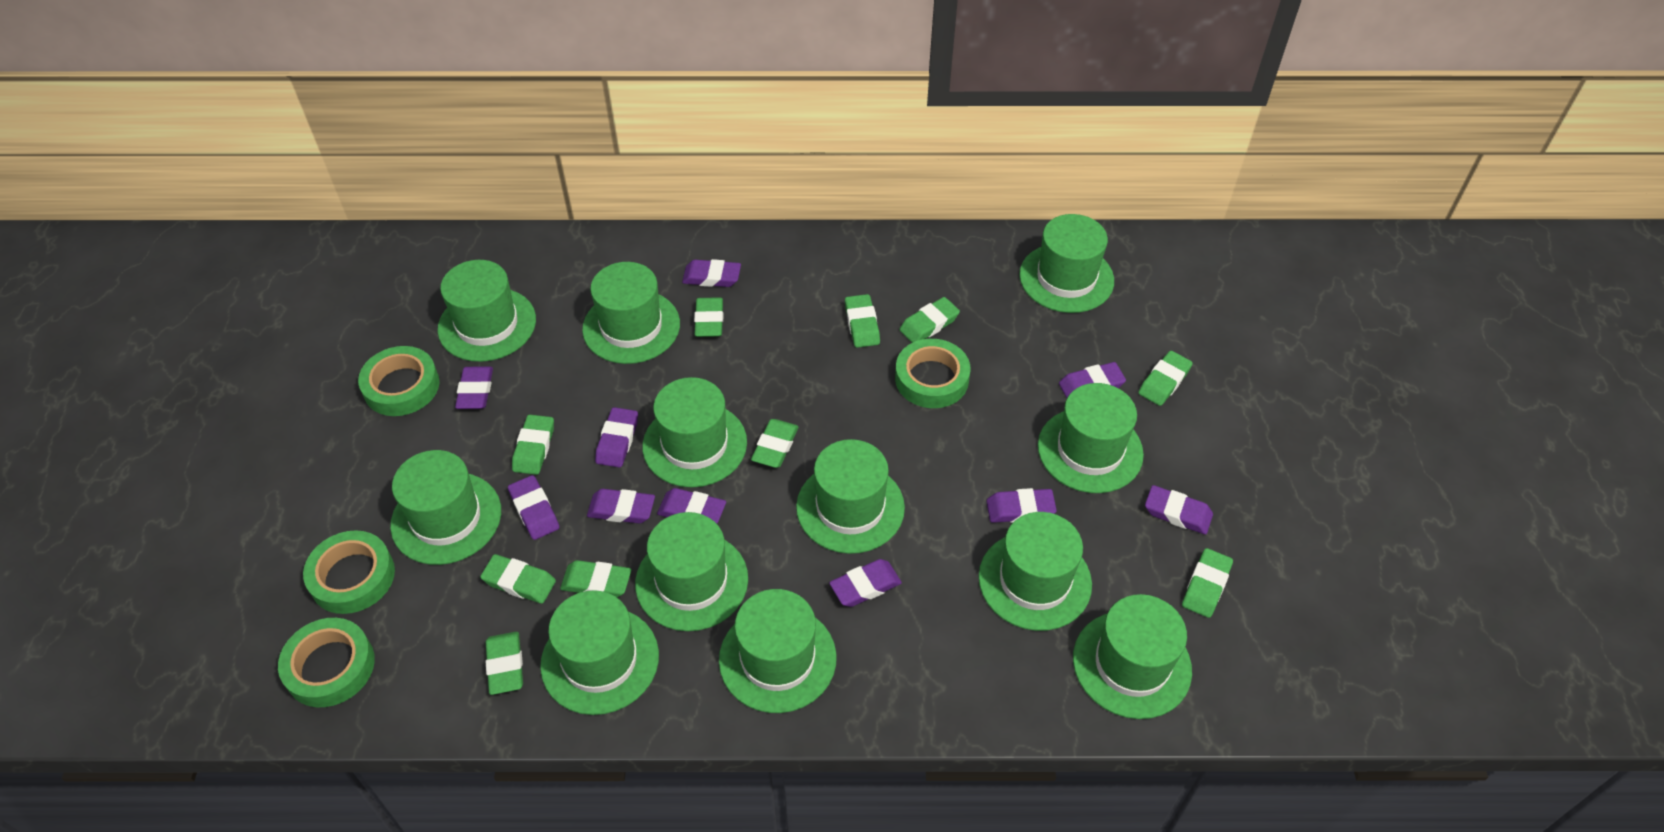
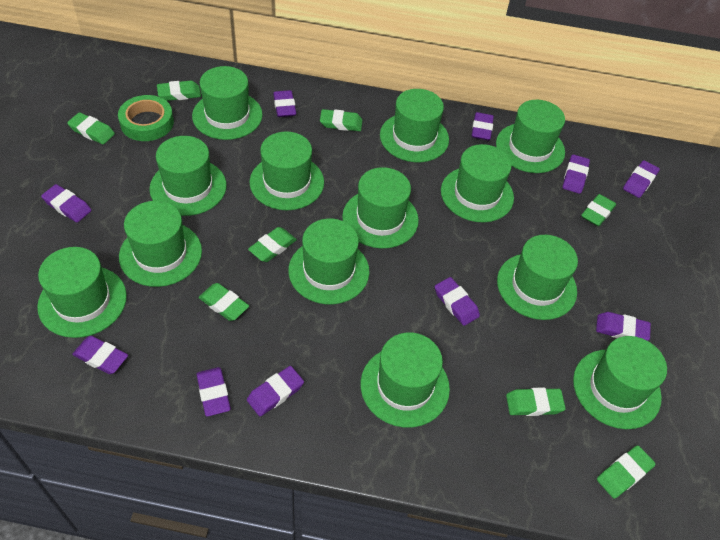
green eraser: [480,554,556,604] [485,632,523,695] [512,415,554,475] [560,560,631,598] [694,297,724,337] [751,419,799,468] [845,294,880,348] [899,297,960,343] [1138,351,1193,406] [1182,548,1233,618] = 10 -> [67,112,115,144] [157,81,201,101] [198,283,249,321] [248,227,297,262] [320,109,363,131] [506,388,566,416] [581,194,616,226] [597,445,656,499] = 8
green hat: [390,450,501,565] [438,260,536,362] [540,590,659,715] [582,262,680,364] [635,512,748,631] [642,377,747,488] [719,589,837,713] [796,439,905,554] [979,512,1092,631] [1019,214,1114,313] [1038,383,1144,493] [1073,594,1192,719] = 12 -> [37,247,127,338] [119,201,202,287] [149,136,227,216] [192,66,263,140] [249,131,324,210] [288,219,370,304] [342,167,419,248] [360,332,450,428] [380,89,449,162] [441,144,514,222] [496,100,565,173] [497,235,578,320] [573,336,667,429] = 13
green tape: [278,618,375,707] [303,530,395,614] [358,346,440,416] [895,339,971,408] = 4 -> [118,95,174,141] = 1

